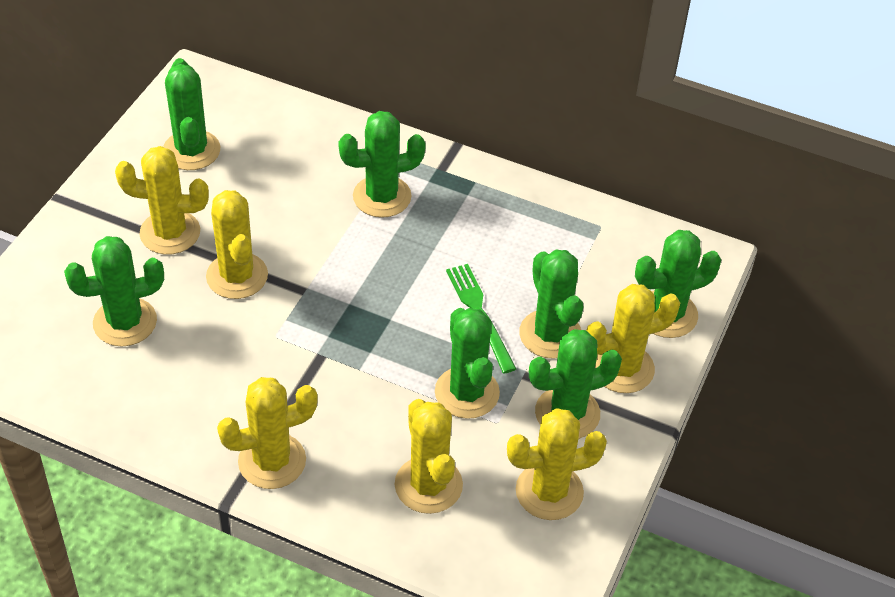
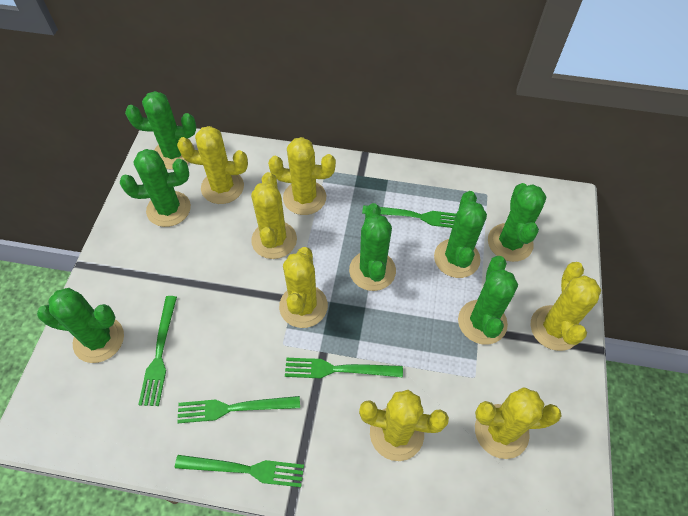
green fork: [446,264,516,373] = 1 -> [138,296,177,406] [175,455,304,487] [177,396,300,423] [285,358,403,378] [362,205,456,228] = 5
yellow cactus: [115,146,209,255] [206,190,268,299] [217,377,318,489] [395,399,463,514] [507,408,607,520] [586,284,680,393] = 6 -> [177,126,248,204] [251,172,297,259] [268,137,336,215] [279,247,328,328] [359,390,449,461] [475,387,562,459] [530,262,601,351] = 7

